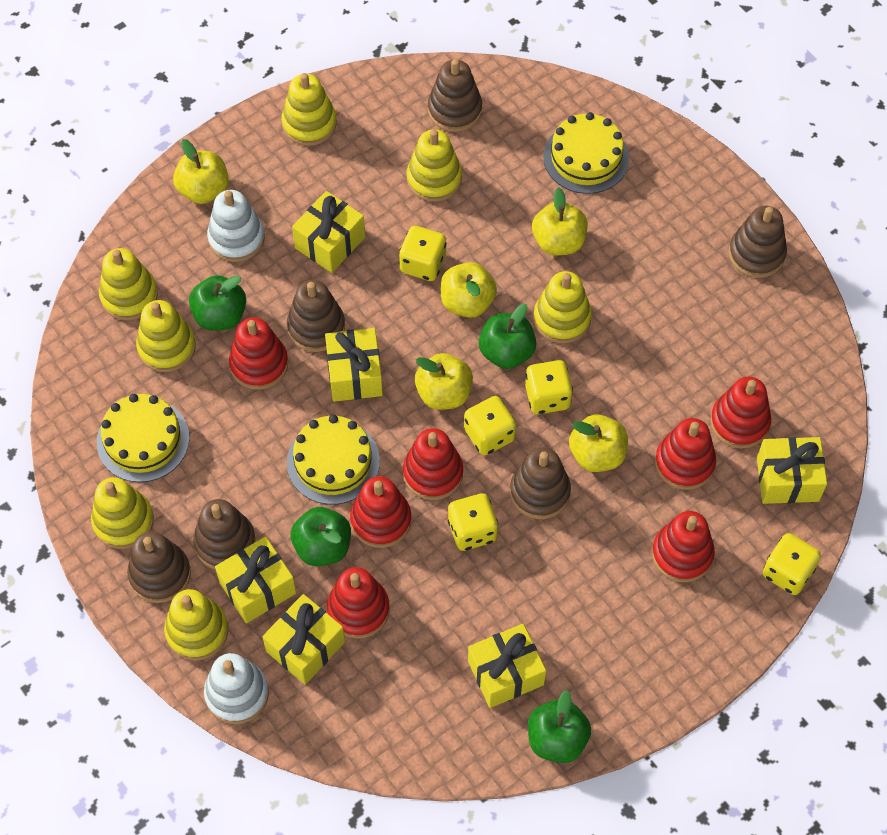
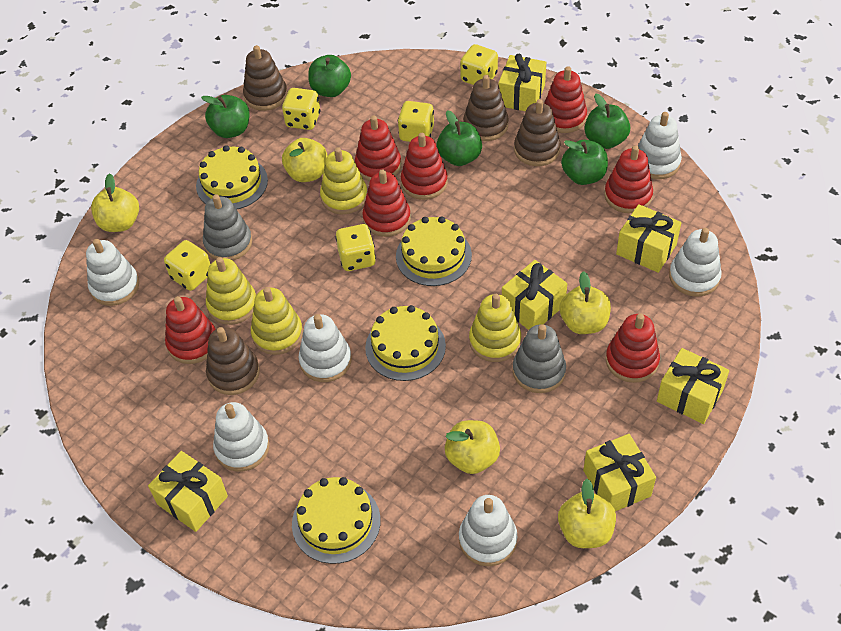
brown stacking toy: [127,531,191,603] [193,499,256,569] [287,280,345,352] [428,59,482,132] [510,448,571,519] [729,206,787,278] = 6 -> [206,327,260,395] [243,45,287,111] [463,75,509,141] [514,99,561,166] = 4
green apple: [189,275,246,331] [291,507,351,566] [479,304,537,369] [528,690,591,763] = 4 -> [201,95,250,138] [308,55,351,97] [437,110,482,166] [561,140,608,185] [584,93,630,149] = 5
grey stacking toy: none = 0 -> [203,194,252,261] [513,324,566,393] = 2
white stacking toy: [204,653,269,724] [207,190,265,262] = 2 -> [86,239,139,306] [213,402,269,472] [299,314,352,382] [459,495,517,566] [638,112,682,179] [669,228,722,297] = 6
yellow cake: [97,394,189,482] [287,415,380,505] [543,112,629,194] = 3 -> [196,145,268,209] [292,477,380,564] [365,305,446,381] [396,217,472,286] = 4
yellow stacking toy: [91,477,154,549] [99,248,158,320] [136,300,196,372] [164,589,228,661] [281,73,337,146] [407,129,462,202] [534,271,592,343] = 7 -> [206,257,256,325] [251,287,303,355] [320,147,367,214] [469,294,521,362] = 4

